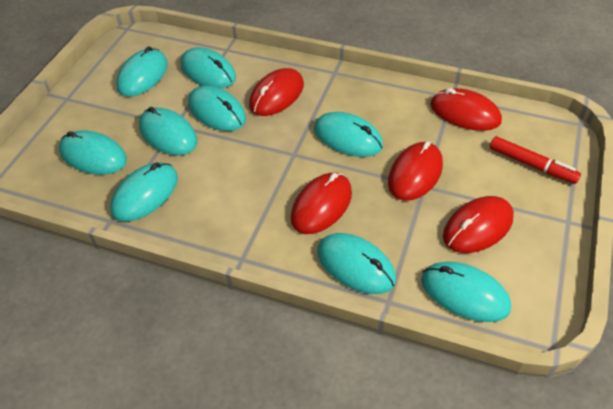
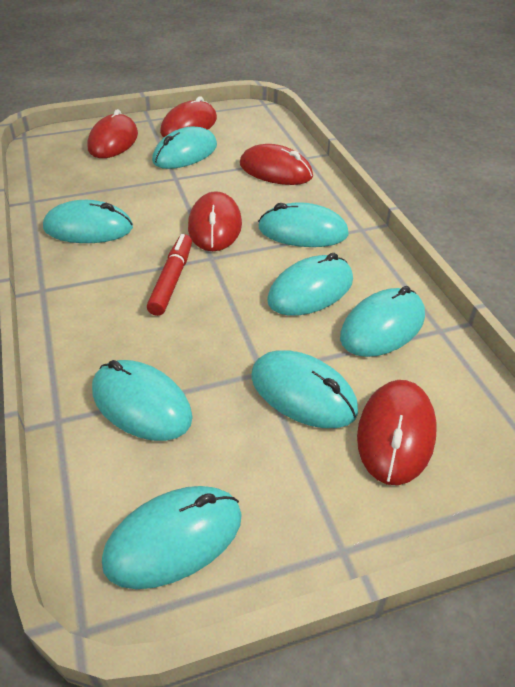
turquoise mouse: [59,130,127,175] [110,163,178,221] [116,46,168,97] [139,107,197,156] [180,47,236,88] [188,86,246,131] [314,112,383,157] [317,233,396,294] [421,262,511,322] = 9 -> [43,200,133,243] [92,360,193,441] [102,486,242,589] [152,126,217,169] [251,350,358,428] [258,202,349,247] [267,253,353,316] [340,286,425,357] = 8

